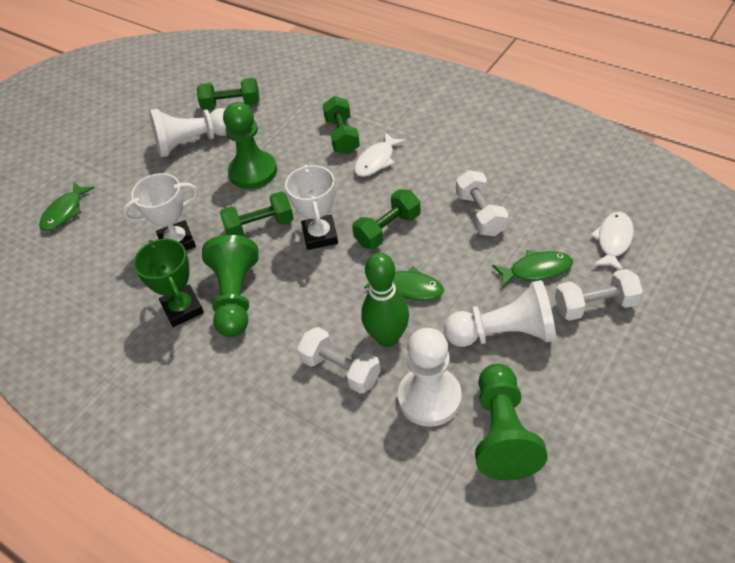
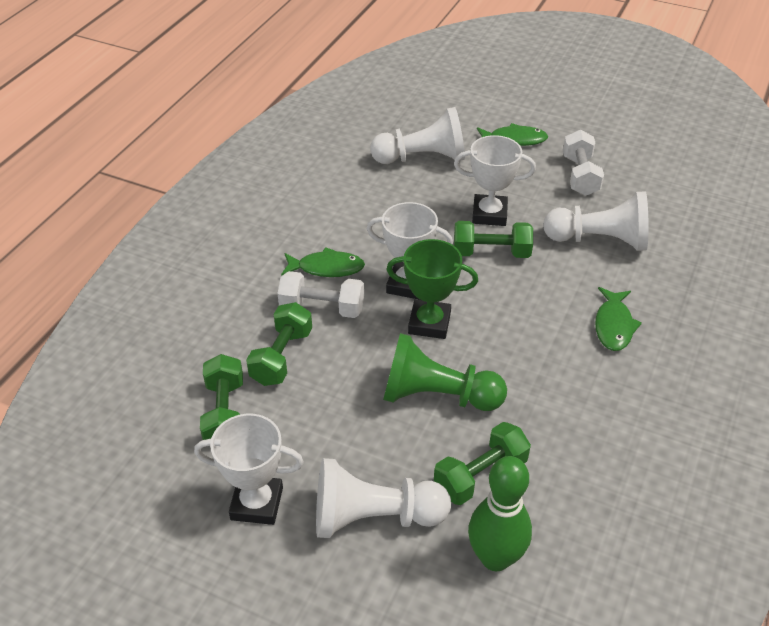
green pawn: [202,235,259,337] [223,102,277,189] [475,364,548,481] = 3 -> [383,333,507,411] = 1
white dumbbell: [297,327,381,394] [456,170,508,236] [555,269,643,321] = 3 -> [277,271,364,318] [563,130,604,196] = 2
white fish: [354,132,406,177] [590,212,634,270] = 2 -> none = 0
white trophy: [122,173,198,250] [285,165,338,250] = 2 -> [194,414,304,525] [367,202,453,300] [454,135,536,226] = 3

